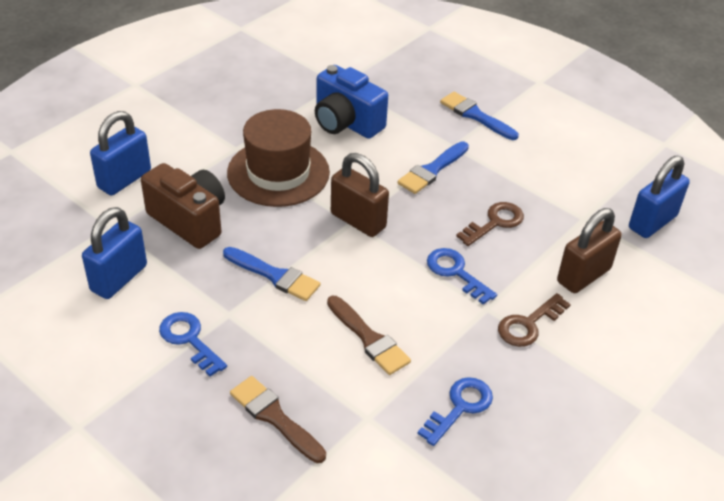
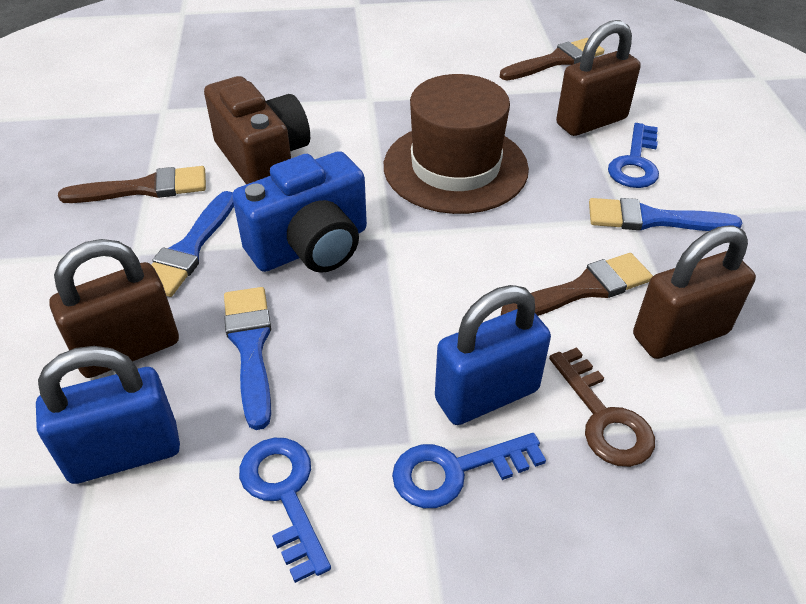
blue padlock: [82,207,147,299] [90,111,151,195] [629,155,690,238] = 3 -> [36,346,180,484] [435,285,551,425] = 2
brown brush: [230,376,326,463] [327,296,411,375] = 2 -> [58,166,206,203] [500,38,604,80] [501,253,653,316] = 3
brown key: [456,202,524,246] [498,293,571,347] = 2 -> [549,347,655,467] = 1
brown padlock: [331,153,389,237] [557,208,622,293] = 2 -> [49,239,179,378] [556,20,641,136] [633,225,756,359] = 3

